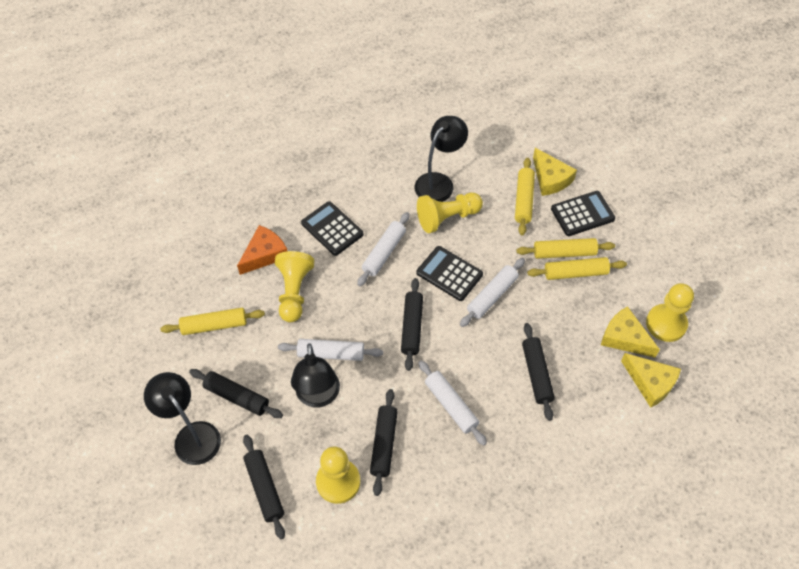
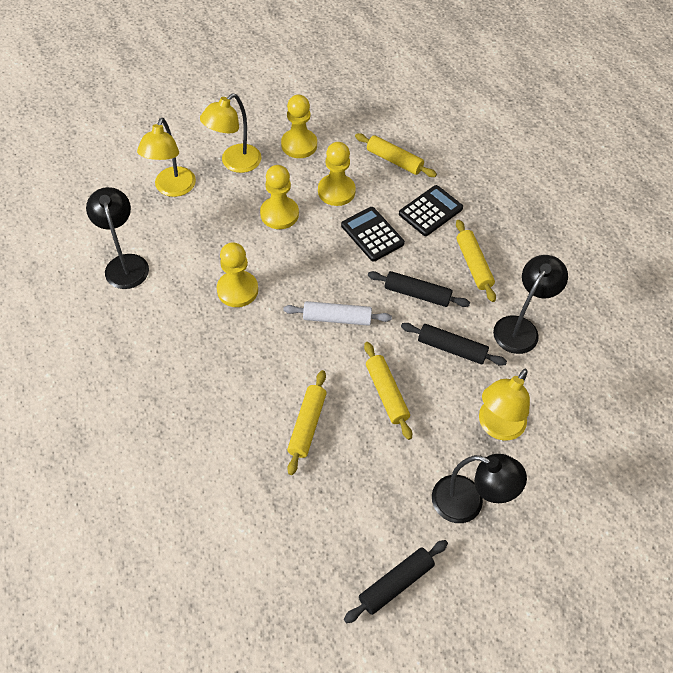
black calculator: [301,201,364,256] [417,246,483,301] [551,191,615,236] = 3 -> [341,207,405,262] [399,185,463,236] = 2
black rolling pin: [189,369,283,418] [243,435,285,539] [370,389,398,496] [401,278,423,371] [522,323,555,421] = 5 -> [344,540,448,623] [368,271,470,307] [401,323,507,366] = 3
orange cheese: [237,225,288,275] = 1 -> none = 0
white rolling pin: [278,339,383,361] [357,212,410,286] [418,360,487,445] [460,258,525,327] = 4 -> [283,301,392,326] = 1
yellow cheese: [533,148,577,196] [601,306,660,358] [621,353,681,408] = 3 -> none = 0
yellow lamp: none = 0 -> [137,118,196,197] [200,93,262,173] [479,369,530,440] = 3

